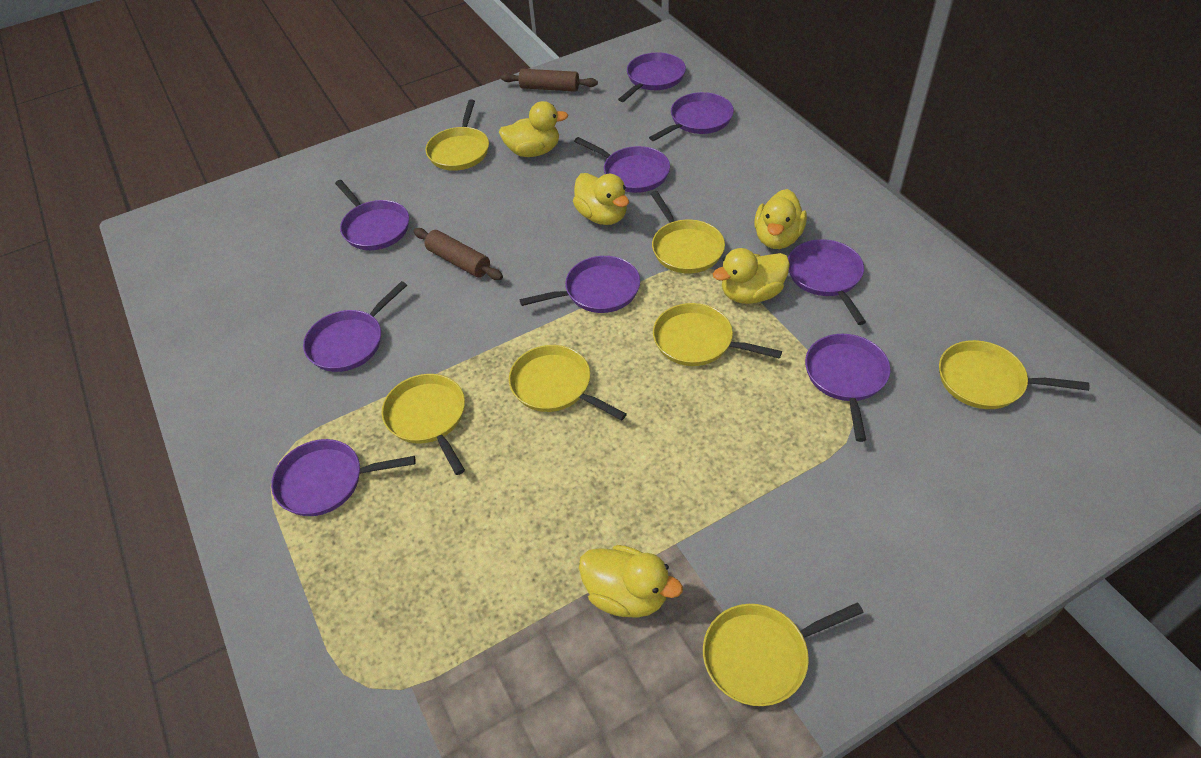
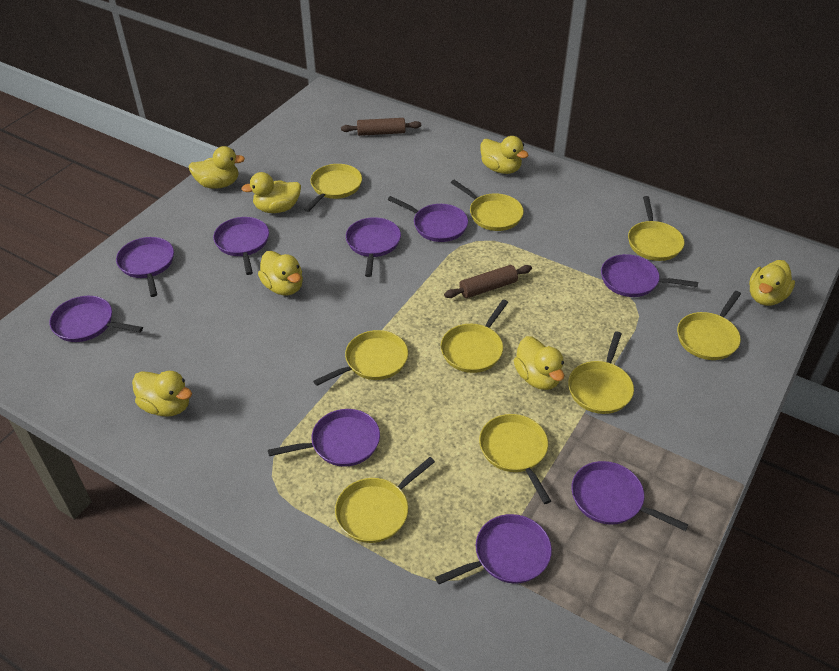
yellow duck: [499,101,568,157] [573,173,629,225] [579,545,683,618] [713,248,790,304] [754,189,807,249] = 5 -> [132,371,192,417] [188,146,245,189] [241,172,301,213] [258,251,303,296] [480,136,528,174] [514,336,564,390] [749,260,795,306] = 7
yellow pan: [382,374,465,475] [426,99,489,171] [509,345,627,421] [651,191,725,273] [653,303,782,366] [703,602,864,706] [939,340,1089,409] = 7 -> [304,164,362,212] [313,330,408,386] [335,457,435,543] [441,299,508,373] [451,180,524,231] [479,414,551,504] [568,331,634,414] [628,196,685,261] [677,291,741,360] = 9

